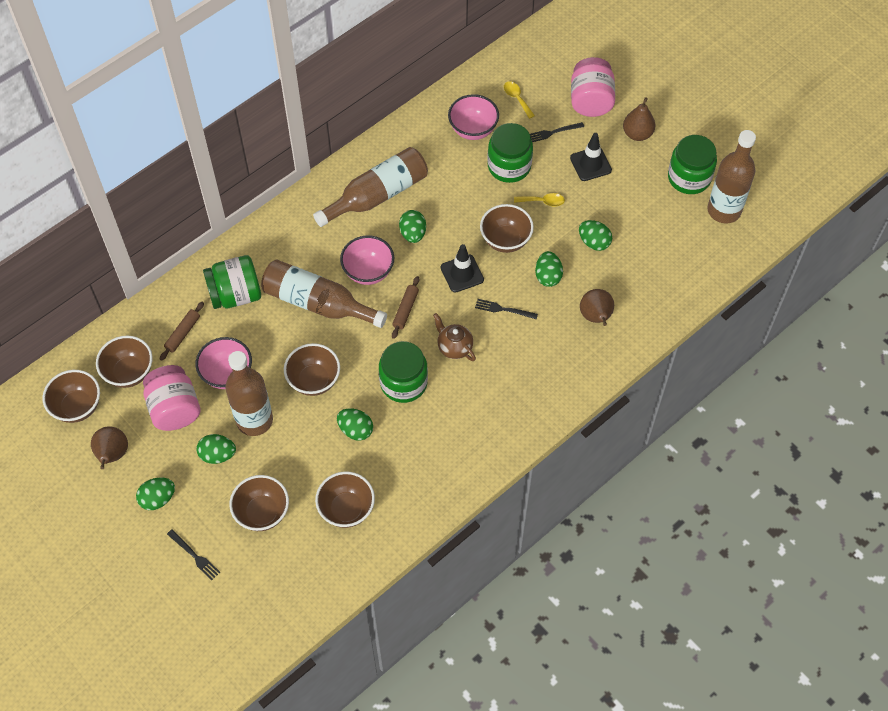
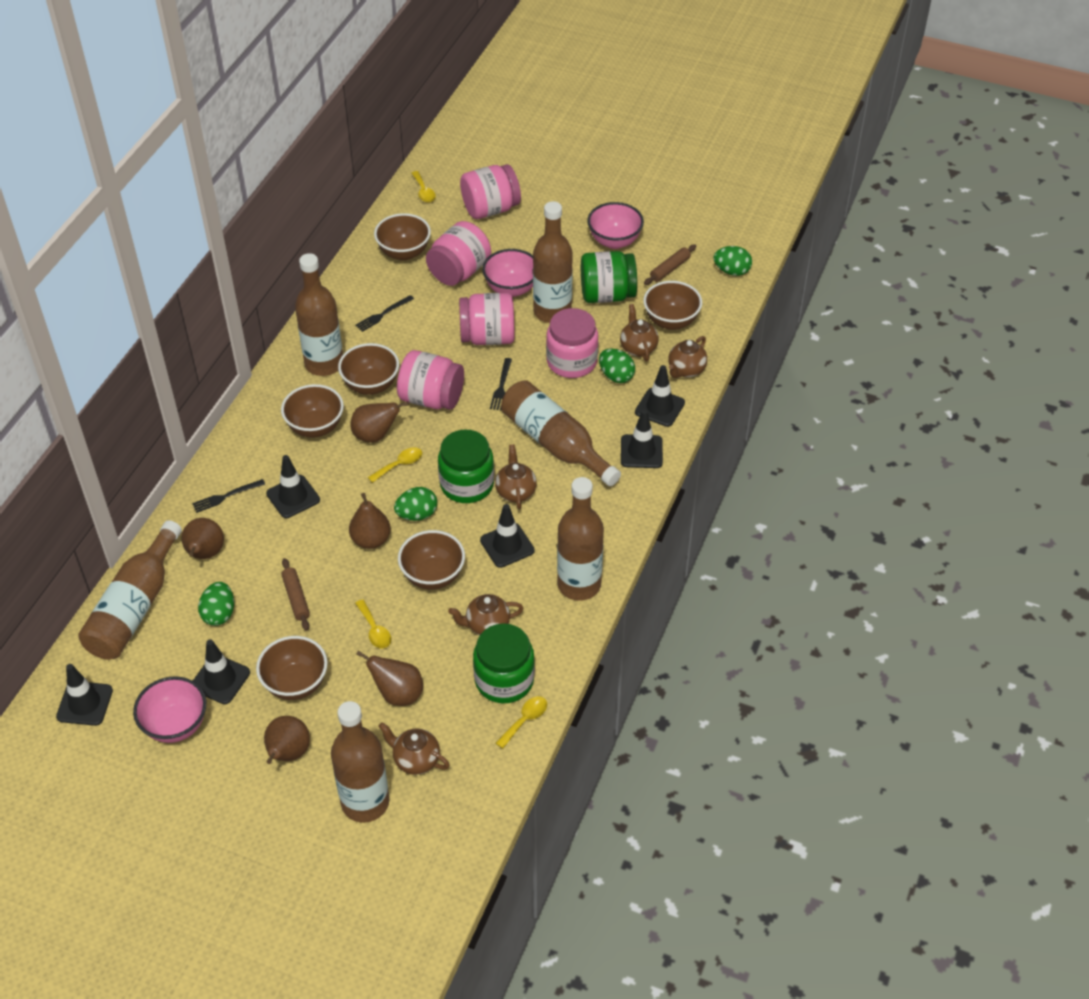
black traffic cone: [441,244,484,293] [570,133,612,181] = 2 -> [56,664,113,726] [193,639,250,704] [266,455,320,518] [480,504,535,568] [621,410,663,468] [635,365,685,427] = 6
brown bottle: [225,351,273,436] [261,259,387,328] [313,147,428,227] [708,130,756,223] = 4 -> [78,520,182,659] [295,253,343,376] [331,701,389,823] [501,380,621,486] [533,201,573,323] [557,477,604,601] = 6
brown pear: [91,426,128,469] [580,289,614,326] [623,97,655,141] = 3 -> [182,518,224,559] [264,716,310,764] [349,493,391,549] [350,401,409,443] [356,650,423,706] = 5
brown teapot: [433,313,476,361] = 1 -> [378,722,450,775] [448,594,523,635] [495,444,537,509] [620,304,659,361] [668,336,707,378] = 5
green egg: [136,478,175,510] [196,434,236,464] [337,408,373,441] [399,210,426,243] [535,251,563,287] [579,220,612,251] = 6 -> [198,582,234,626] [394,487,437,521] [599,348,635,383] [714,246,752,276] = 4
green jar: [203,255,261,309] [379,341,428,403] [487,123,533,183] [668,135,717,194] = 4 -> [438,430,494,503] [473,623,535,703] [581,251,637,303] = 3
pink jar: [143,365,201,431] [571,57,615,117] = 2 -> [397,350,464,410] [426,221,491,286] [459,293,515,345] [460,164,521,219] [546,308,598,378] = 5
yellow spoon: [504,81,535,119] [514,193,565,206] = 2 -> [355,600,391,649] [368,447,422,483] [412,171,436,203] [496,696,547,749] = 4

